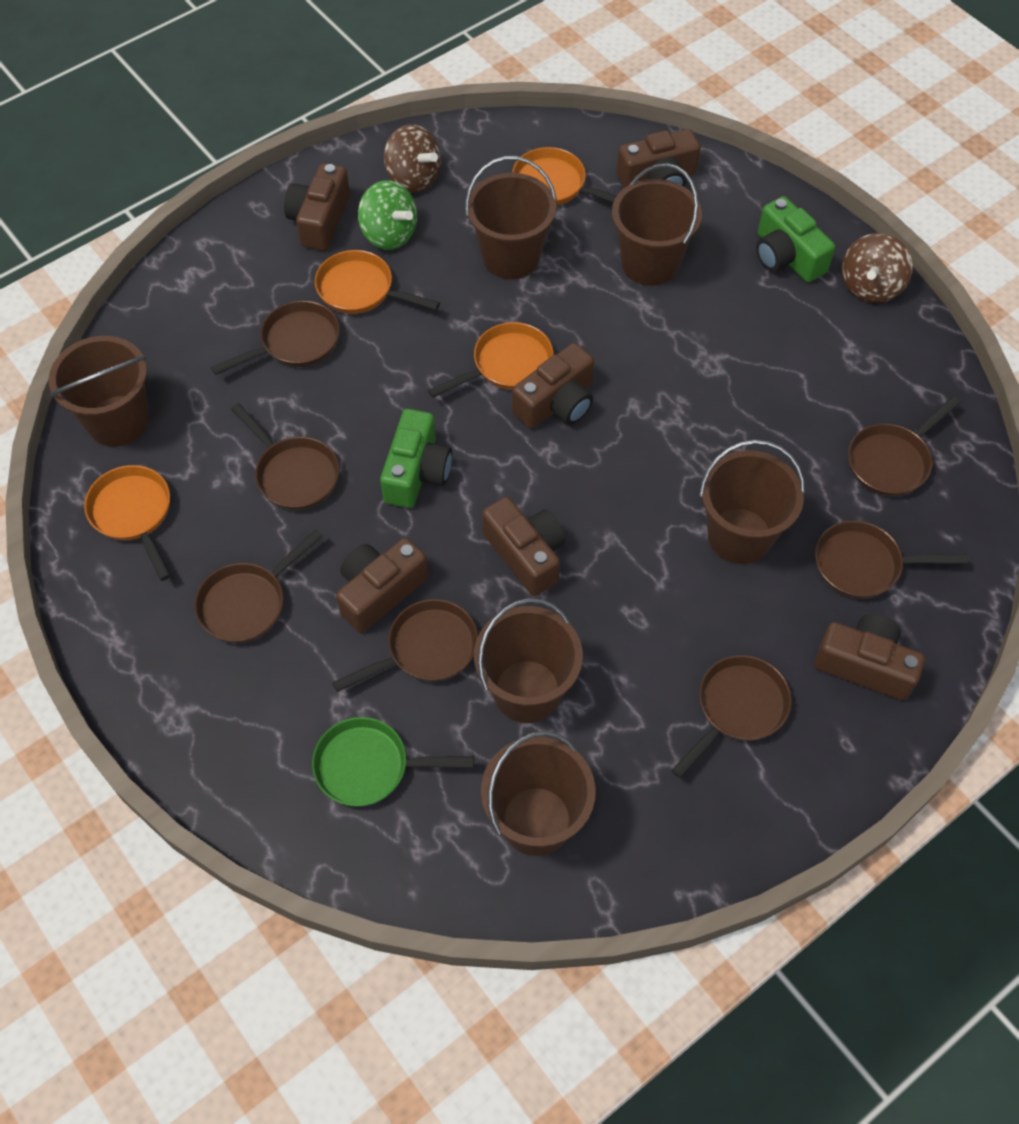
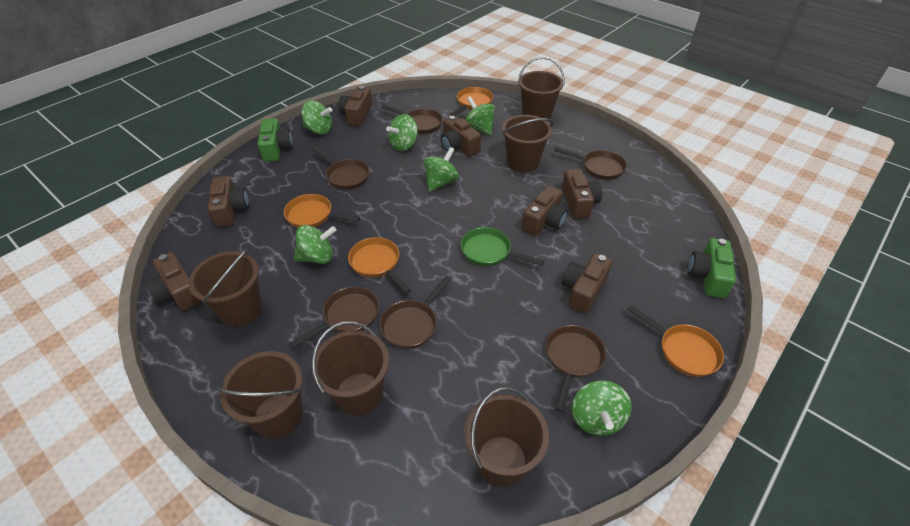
brown camera: [284,163,350,251] [336,538,429,633] [482,497,566,596] [512,343,594,429] [617,129,701,188] [814,614,925,700] = 6 -> [145,252,201,311] [208,176,249,227] [338,86,372,126] [441,116,481,157] [522,185,568,236] [561,253,613,314] [562,169,602,219] = 7
brown pan: [194,529,323,643] [211,300,340,375] [231,403,339,510] [332,599,478,692] [672,655,792,778] [815,520,968,599] [848,396,961,497] = 7 -> [289,287,379,348] [313,147,370,190] [379,276,451,349] [381,104,443,134] [546,325,606,412] [554,147,627,180] = 6
brown spinning top: [384,124,441,192] [842,233,913,303] = 2 -> none = 0
green spinning top: [358,180,417,250] = 1 -> [294,225,336,264] [302,101,332,135] [386,114,418,151] [424,147,459,192] [465,96,495,135] [572,380,632,436] = 6

